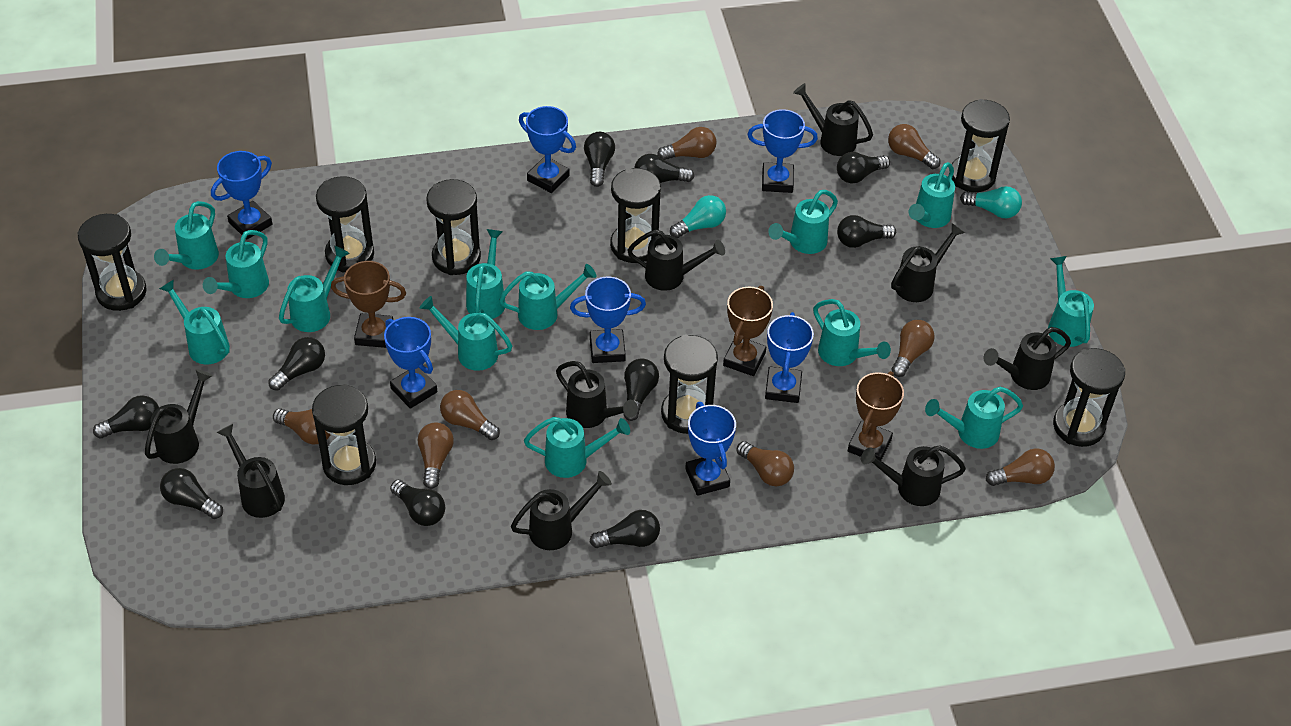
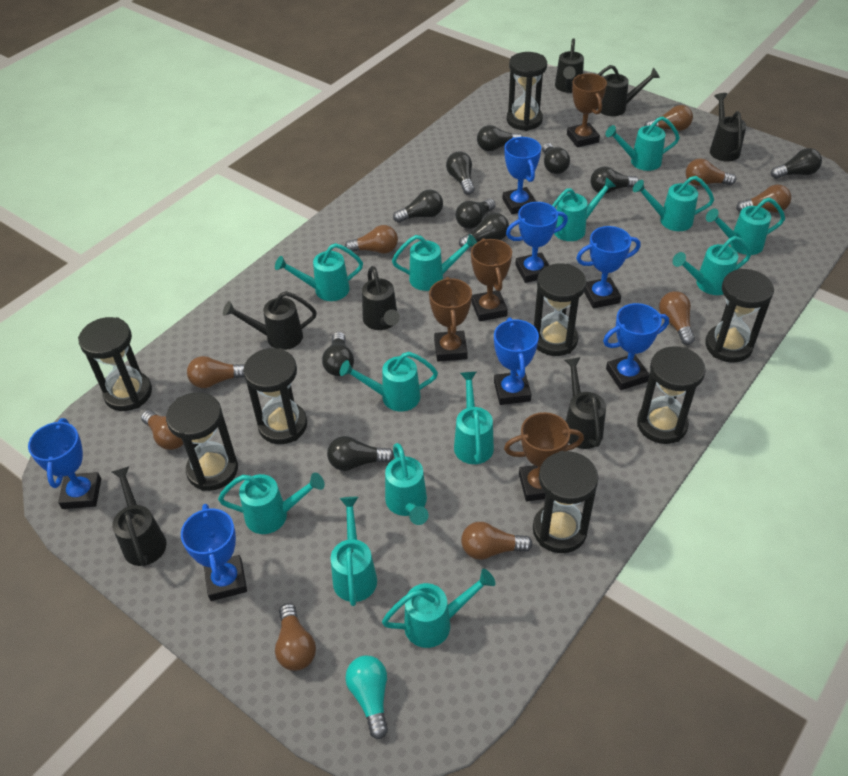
black watering can: [145,369,213,464] [217,424,285,518] [511,471,612,550] [556,361,638,428] [627,229,725,291] [793,83,873,156] [861,445,966,506] [891,223,965,302] [984,327,1071,390] = 9 -> [112,467,166,566] [223,291,317,350] [362,266,400,330] [555,38,584,93] [564,357,606,449] [597,65,660,116] [710,93,746,162] = 7
brown light bulb: [273,408,331,445] [418,423,454,489] [440,390,500,440] [657,127,716,160] [736,441,794,487] [888,124,940,169] [892,320,935,377] [986,448,1055,486] = 8 -> [141,410,183,450] [187,356,245,388] [275,603,316,671] [345,225,398,254] [461,522,533,560] [644,105,693,131] [659,291,695,345] [686,158,736,186] [736,185,791,213] = 9
brown trophy: [331,261,406,348] [723,286,773,376] [848,371,904,461] = 3 -> [429,277,472,362] [471,238,512,321] [504,412,584,501] [567,73,607,148] = 4
turquoise light bulb: [670,195,726,238] [960,186,1022,218] = 2 -> [345,655,388,739] = 1

